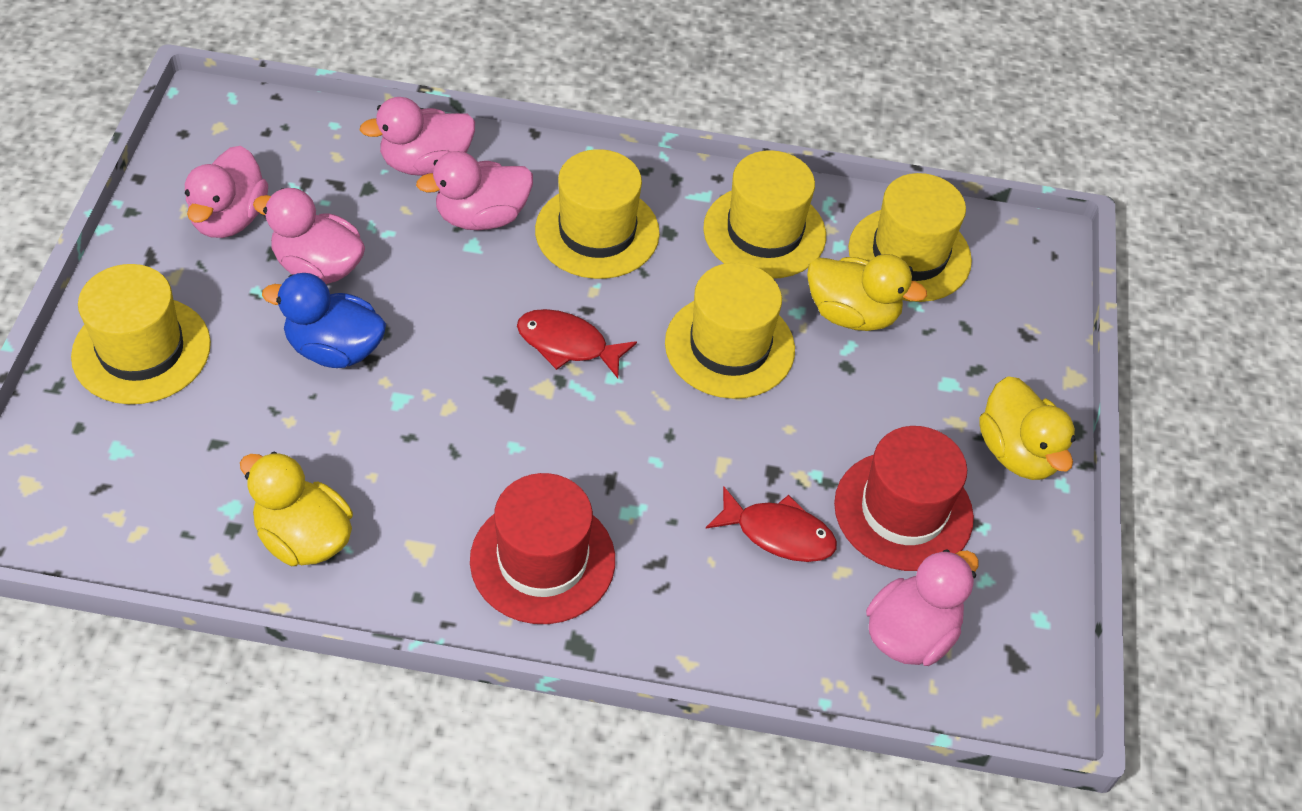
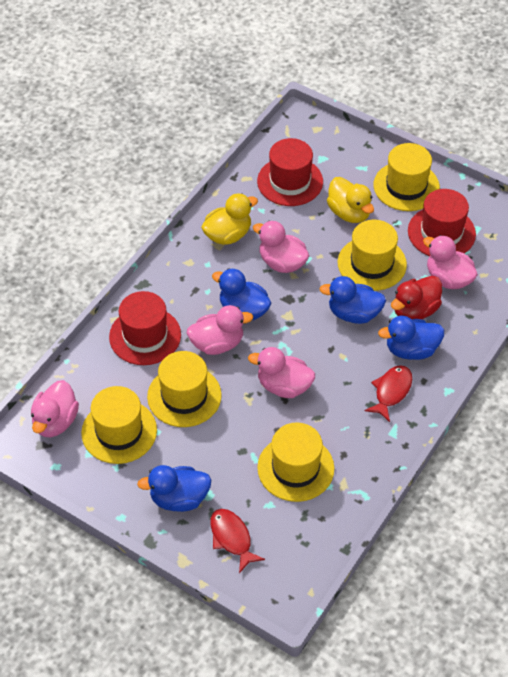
blue duck: [262,273,386,368] = 1 -> [137,465,211,512] [212,268,271,320] [319,276,386,324] [378,316,444,360] = 4
red duck: none = 0 -> [391,276,442,319] = 1
red hat: [470,473,615,624] [834,426,974,571] = 2 -> [109,291,181,365] [257,138,323,206] [408,189,476,256] = 3
yellow duck: [240,452,353,566] [807,254,927,331] [979,376,1075,480] = 3 -> [201,193,258,245] [327,177,374,223] = 2

